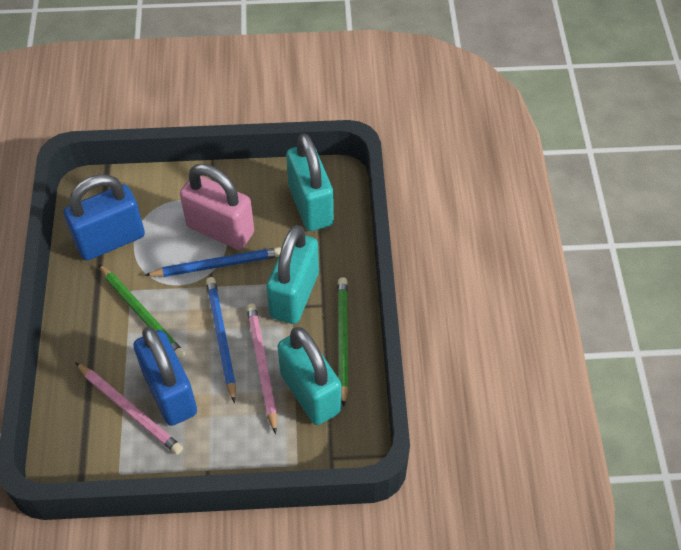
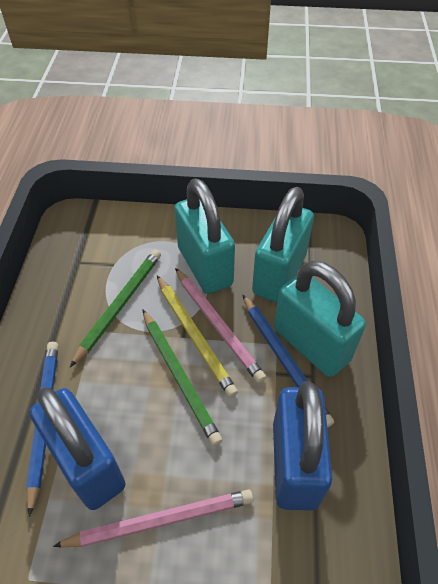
pink padlock: [180,164,254,250] = 1 -> none = 0
yellow pencil: none = 0 -> [157,275,238,398] = 1

